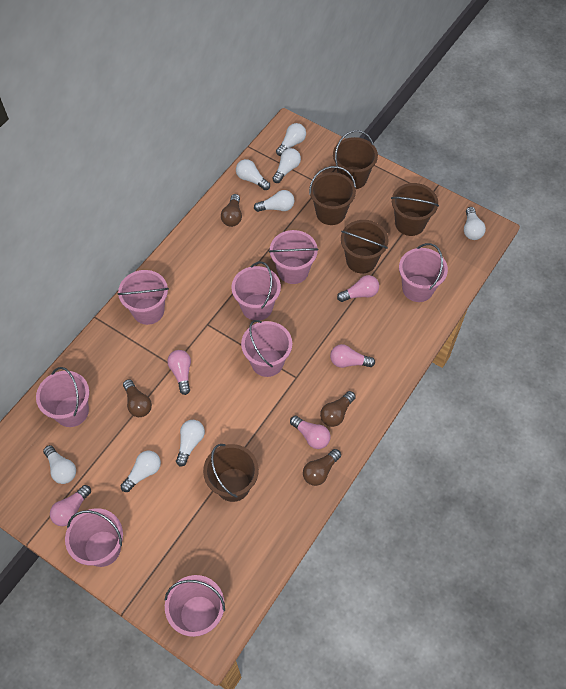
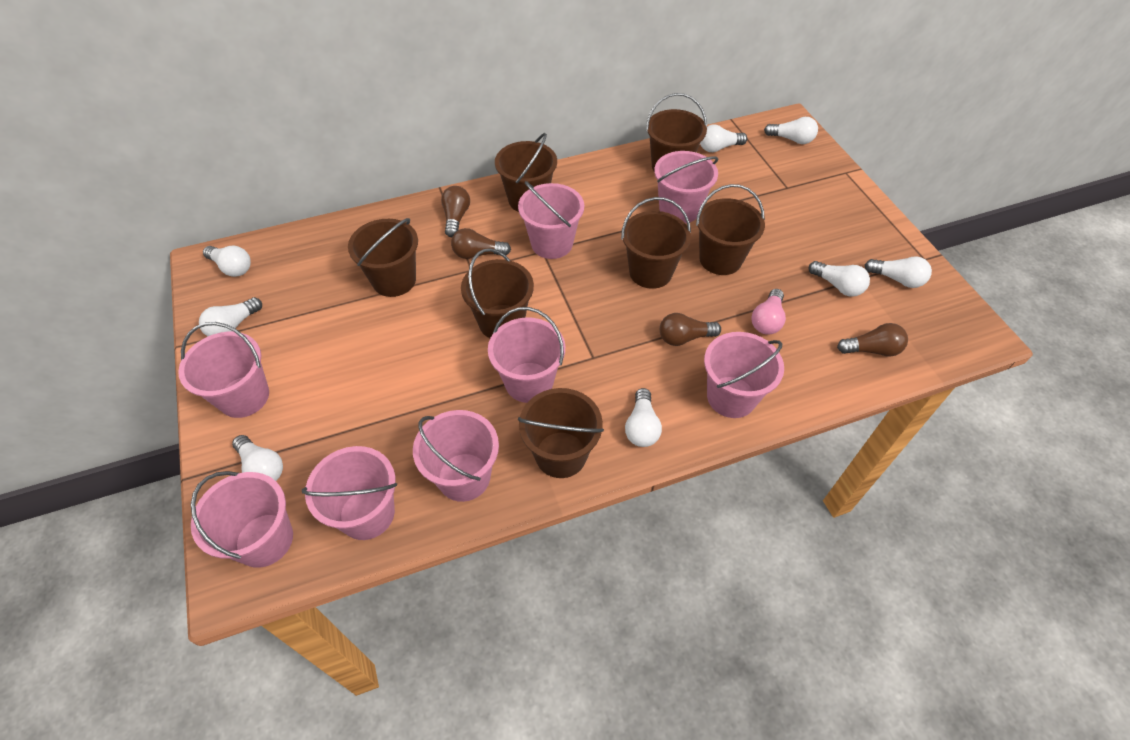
brown bucket: [203,444,259,502] [309,166,356,225] [333,130,378,189] [341,220,389,273] [391,183,439,236] = 5 -> [348,218,418,297] [461,248,534,338] [495,133,557,212] [518,388,604,478] [621,197,691,289] [646,93,707,171] [696,184,765,275] = 7
pink light bulb: [50,485,91,526] [167,350,191,395] [290,416,330,449] [330,344,375,368] [337,275,379,302] = 5 -> [751,289,786,335] = 1

